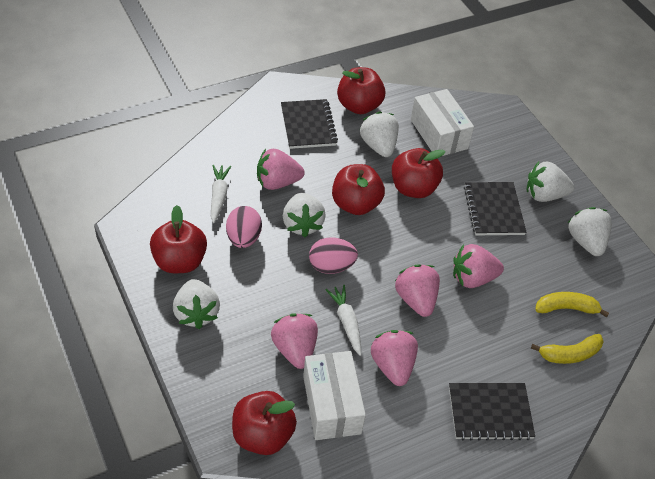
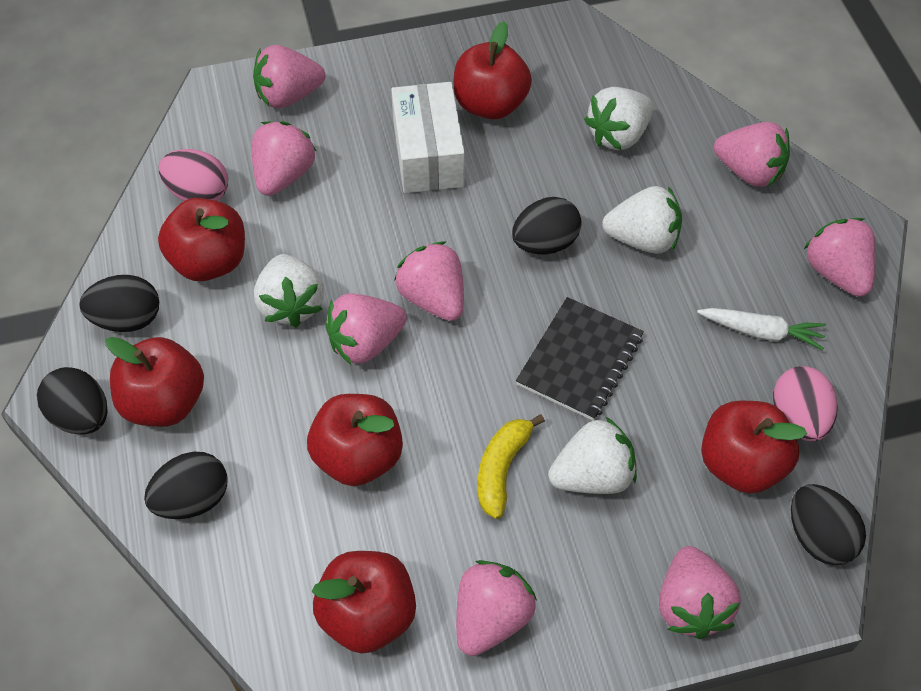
black egg: none = 0 -> [37,367,108,435] [79,275,159,332] [144,452,227,519] [512,197,582,254] [791,484,866,565] = 5
black notebook: [281,99,338,149] [449,383,535,441] [464,182,526,235] = 3 -> [516,297,644,421] = 1
pink strawberry: [257,149,305,190] [271,314,318,369] [371,330,418,386] [395,264,440,317] [453,244,504,288] = 5 -> [252,121,317,196] [253,45,325,108] [325,293,407,365] [394,241,464,321] [456,560,537,656] [659,546,741,639] [714,122,790,187] [804,218,876,297] = 8
red apple: [150,205,207,273] [232,391,297,455] [332,164,385,215] [337,67,385,114] [392,148,446,198] = 5 -> [105,337,204,427] [158,198,245,281] [307,394,403,486] [312,551,416,654] [454,21,532,119] [701,401,807,494] = 6
white box: [303,351,366,440] [411,89,474,156] = 2 -> [391,82,465,193] = 1
white carrot: [211,165,231,223] [325,285,361,356] = 2 -> [697,308,826,350] = 1
white strawberry: [173,279,220,329] [283,193,326,237] [360,111,399,157] [527,162,574,202] [568,207,612,256] = 5 -> [254,254,324,328] [548,416,637,494] [584,87,653,150] [602,186,682,254] = 4
yellow banana: [531,334,604,364] [535,292,609,317] = 2 -> [478,414,545,519] = 1

